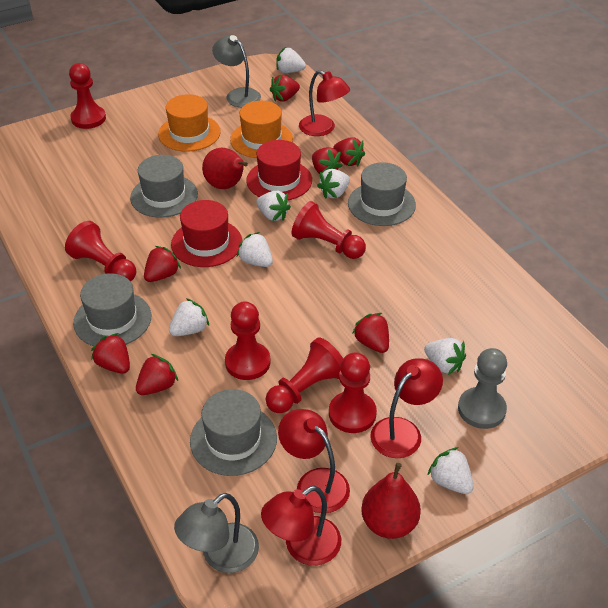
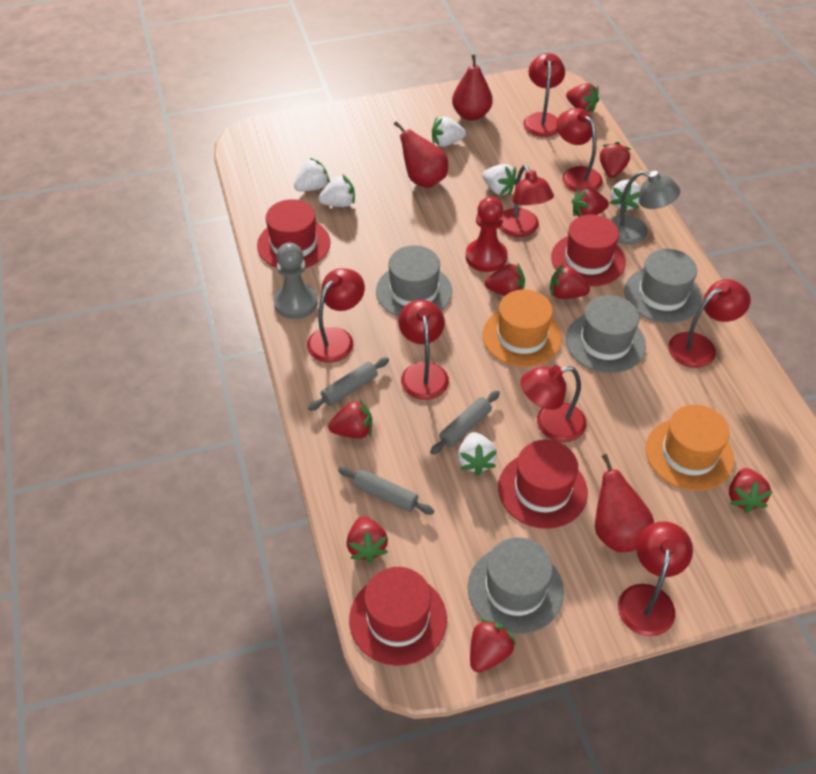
grey lamp: [174,493,259,573] [212,35,261,107] = 2 -> [609,171,681,244] = 1
grey rolling pin: none = 0 -> [308,357,389,411] [338,467,434,515] [430,391,500,455] = 3
red hat: [171,200,242,267] [246,140,312,200] = 2 -> [257,199,330,268] [349,567,447,666] [498,440,588,529] [551,214,626,286] = 4
red lamp: [261,486,341,566] [278,409,350,513] [299,70,350,136] [370,358,443,458] = 4 -> [307,268,365,363] [399,300,449,400] [499,165,554,237] [520,365,587,442] [523,53,565,137] [556,108,603,192] [618,521,693,636] [668,279,751,368] = 8
red pawn: [65,221,136,282] [69,63,106,129] [225,301,271,380] [266,337,343,413] [292,201,366,259] [329,352,377,433] = 6 -> [466,197,508,272] = 1
red pear: [202,148,248,189] [361,463,421,539] = 2 -> [394,121,448,188] [452,54,493,121] [595,454,654,552] = 3
red strawberry: [91,333,130,374] [136,354,178,395] [144,246,181,282] [270,75,300,102] [312,147,343,174] [333,137,365,166] [352,313,389,353] = 7 -> [328,398,372,439] [346,516,388,563] [470,619,516,673] [485,263,525,296] [550,264,590,299] [566,83,599,113] [572,187,609,217] [600,142,631,178] [729,468,773,513] = 9
white strawberry: [169,298,209,336] [237,232,273,267] [256,191,291,221] [276,48,306,73] [317,169,350,199] [424,338,466,375] [427,447,473,494] = 7 -> [294,158,330,191] [318,175,355,207] [432,116,466,147] [458,432,497,475] [483,164,517,195] [610,180,641,212] = 6

